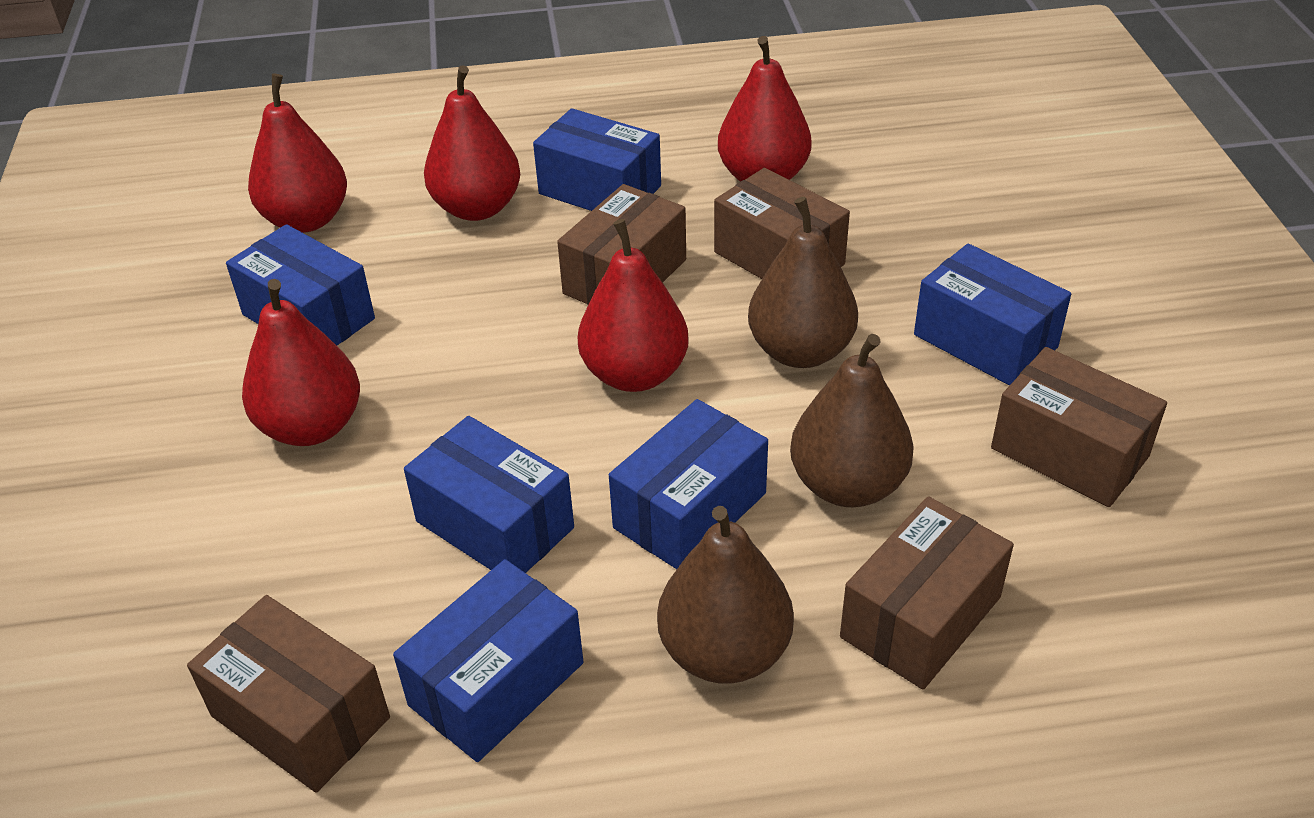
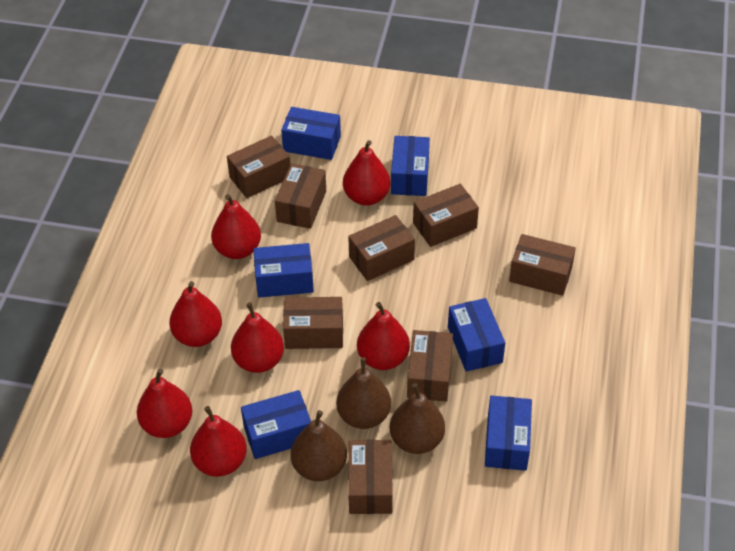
brown box: [187,595,390,793] [557,184,686,305] [714,168,850,279] [840,496,1014,690] [991,347,1167,507] = 5 -> [227,135,290,198] [275,163,326,229] [283,297,343,349] [348,215,415,281] [348,440,393,514] [407,330,453,402] [413,184,479,247] [509,234,576,296] = 8
red pear: [242,279,360,446] [248,74,347,233] [424,65,520,221] [578,219,688,392] [718,36,811,182] = 5 -> [137,369,192,438] [169,281,222,347] [190,406,247,477] [211,194,261,259] [231,302,284,373] [343,140,391,206] [357,302,410,370] = 7

